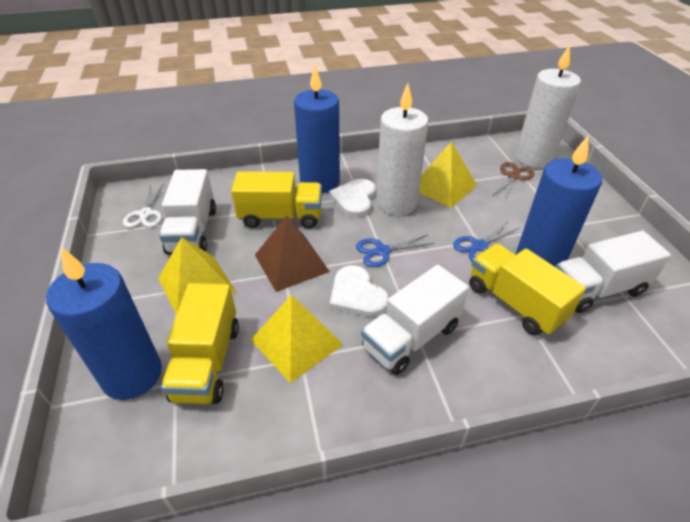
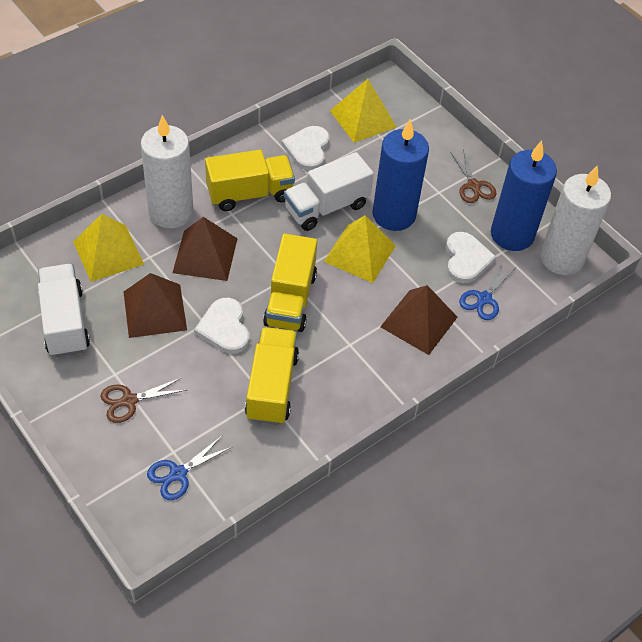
blue candle: [46,247,162,400] [294,66,340,193] [515,136,602,267] = 3 -> [372,119,429,231] [491,141,557,251] = 2
brown pyramid: [255,215,330,292] = 1 -> [124,273,187,338] [172,217,238,281] [380,285,457,355] = 3
brown scissors: [492,162,535,200] = 1 -> [100,377,186,423] [450,149,496,203] = 2
white heart: [329,179,376,217] [330,265,389,317] = 2 -> [194,298,249,354] [281,126,330,171] [446,232,496,283] = 3
white scissors: [123,183,164,228] = 1 -> none = 0
white truck: [159,169,216,255] [361,265,469,375] [556,231,671,313] = 3 -> [38,264,90,357] [284,152,374,231] = 2

